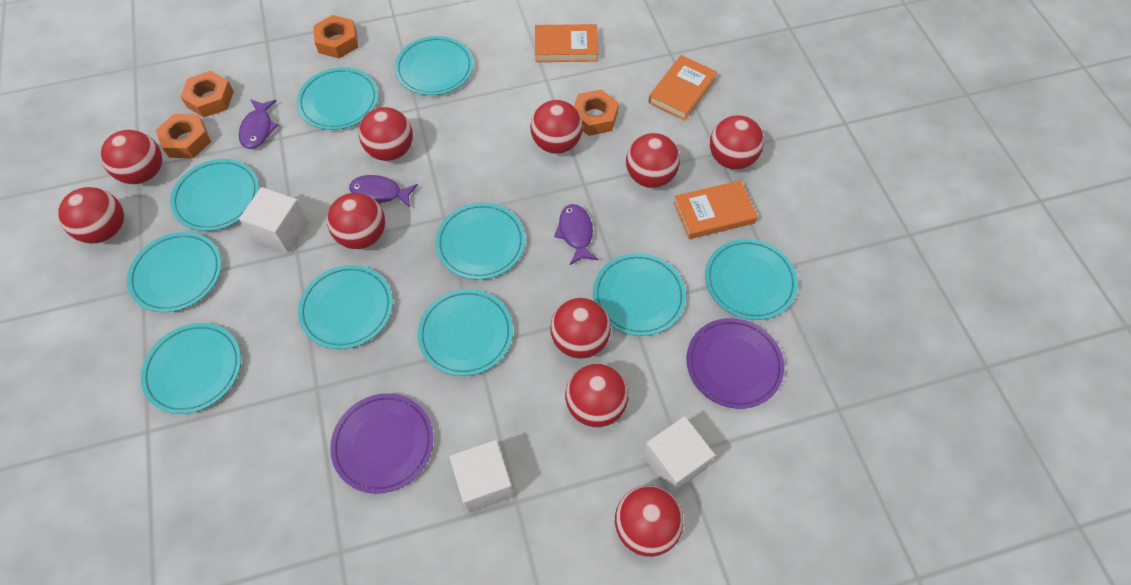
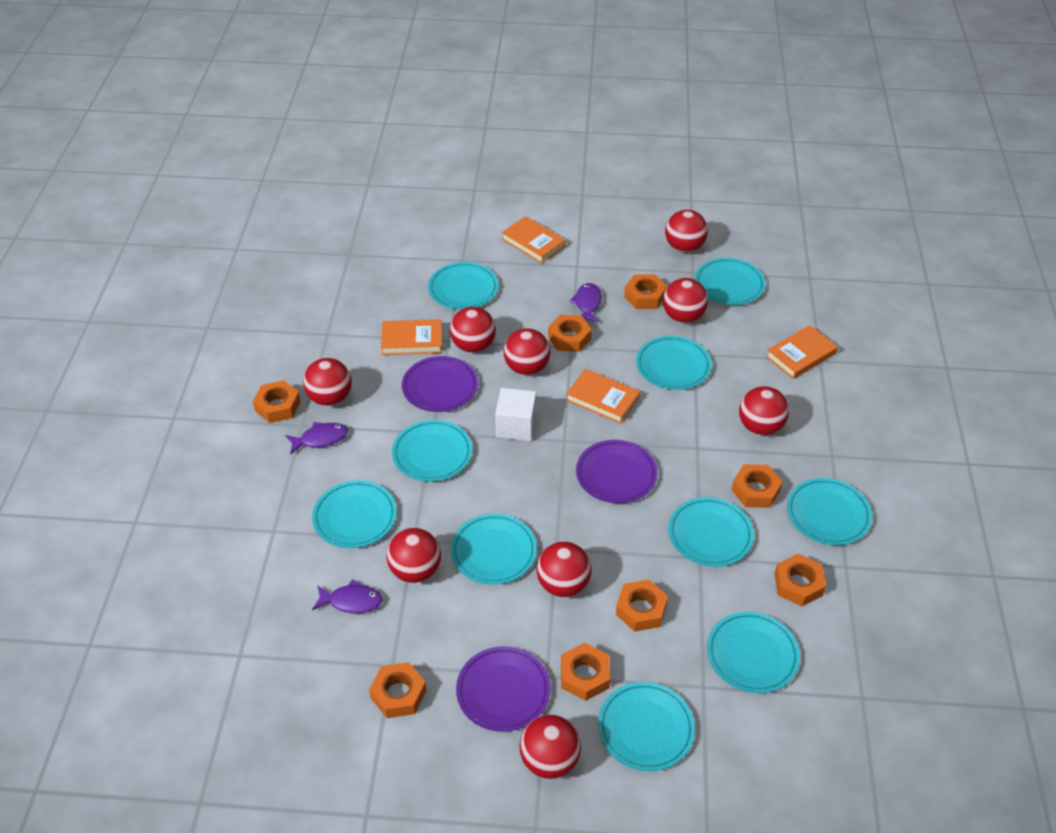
orange book: [535,24,599,62] [648,55,717,121] [674,180,758,239] = 3 -> [381,319,442,355] [502,216,566,264] [566,369,640,424] [766,325,838,379] = 4
orange nut: [156,114,211,158] [180,71,234,117] [313,15,358,58] [574,89,619,136] = 4 -> [253,380,301,423] [369,662,426,718] [548,315,592,352] [561,643,610,701] [616,580,668,632] [624,274,667,309] [732,464,783,508] [775,554,826,606] = 8
purple plate: [330,393,434,494] [686,318,784,409] = 2 -> [402,356,478,412] [456,646,550,732] [576,440,657,504] = 3
red ball: [58,187,124,243] [101,130,162,184] [327,193,385,249] [359,107,413,161] [530,100,583,154] [550,298,611,359] [565,364,629,427] [615,485,683,557] [626,133,680,188] [710,115,764,170] = 10 -> [303,358,352,406] [386,528,441,583] [450,307,496,353] [504,328,550,375] [519,715,581,779] [536,542,591,597] [663,278,708,323] [665,210,708,253] [739,386,789,435] = 9
white cube: [239,187,309,253] [449,440,514,513] [643,416,715,494] = 3 -> [495,388,536,441] = 1

